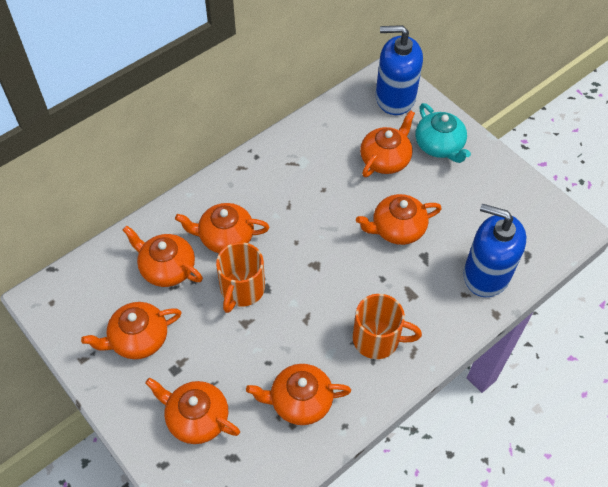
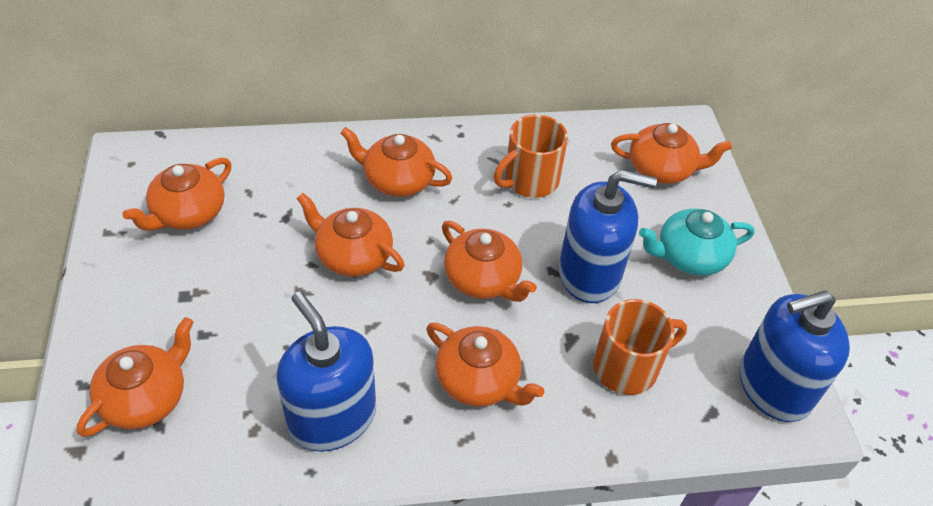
blue soap dispenser: [376,25,423,115] [464,204,526,297] = 2 -> [277,292,376,452] [559,170,657,303] [740,291,850,422] = 3

